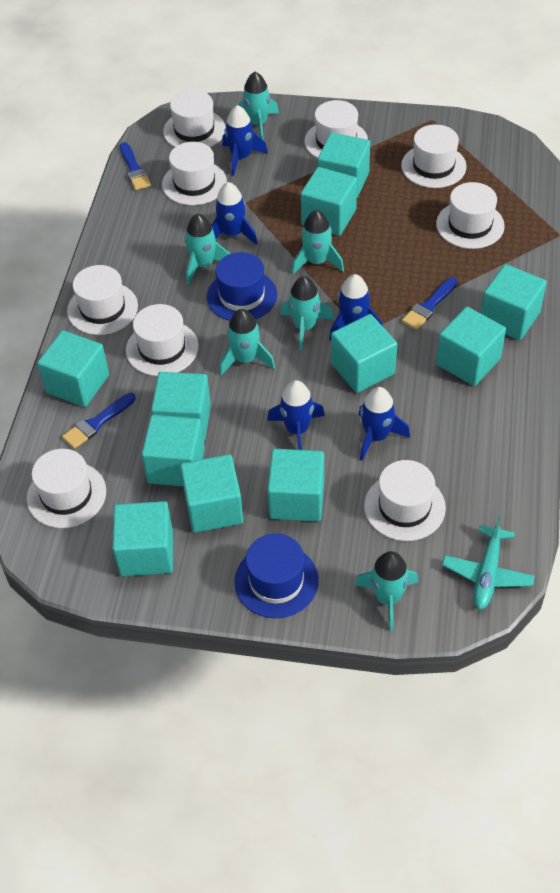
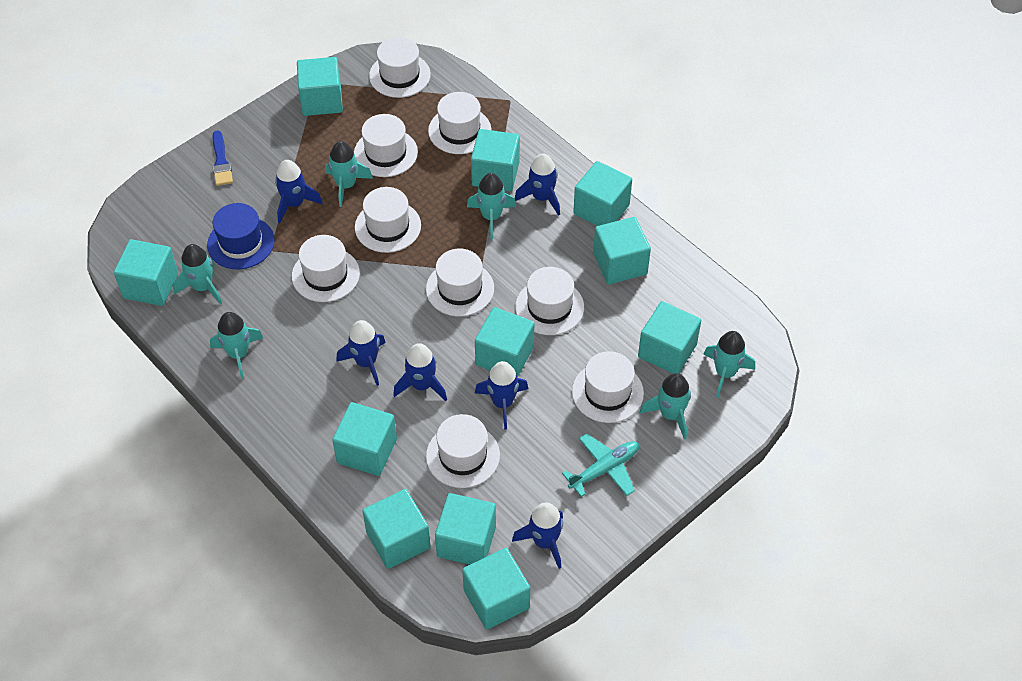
blue brush: [62,393,135,449] [120,142,151,190] [402,277,458,330] = 3 -> [213,131,233,186] = 1
blue hat: [207,252,277,321] [234,534,319,618] = 2 -> [207,203,275,269] = 1
blue rocket: [212,182,258,245] [222,105,268,176] [267,380,325,450] [329,274,382,341] [358,387,410,460] = 5 -> [275,160,323,223] [336,320,386,386] [393,343,447,401] [475,361,528,430] [512,502,563,569] [515,153,560,216] = 6

